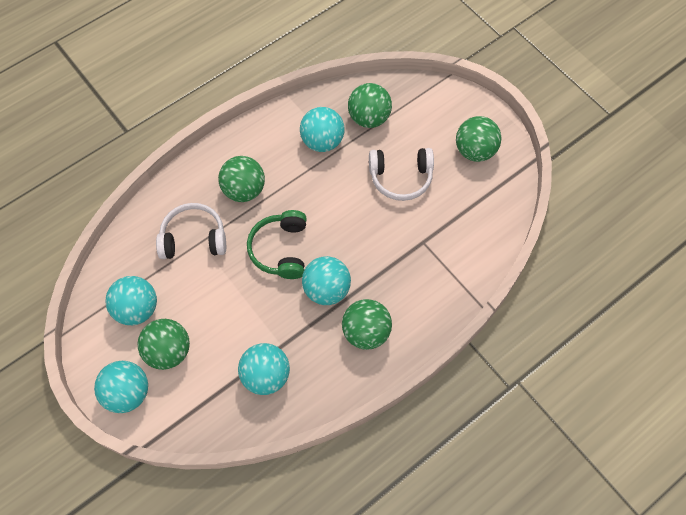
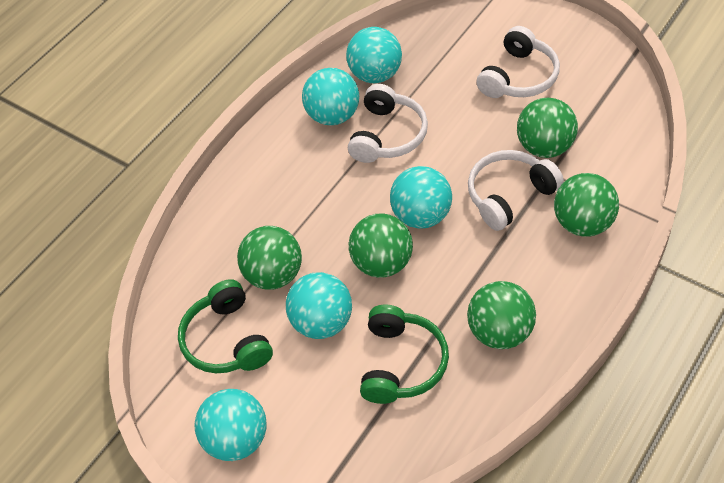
green headphones: [247,210,307,279] = 1 -> [178,279,273,373] [360,305,449,404] = 2
white headphones: [156,203,226,259] [369,148,434,201] = 2 -> [348,84,428,163] [468,150,564,231] [477,26,560,98] = 3

